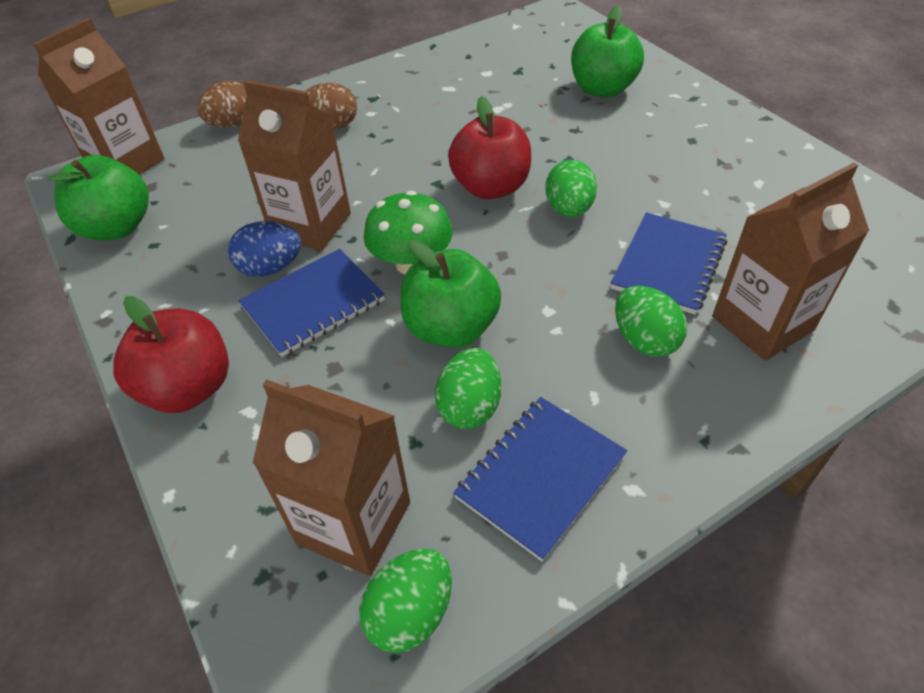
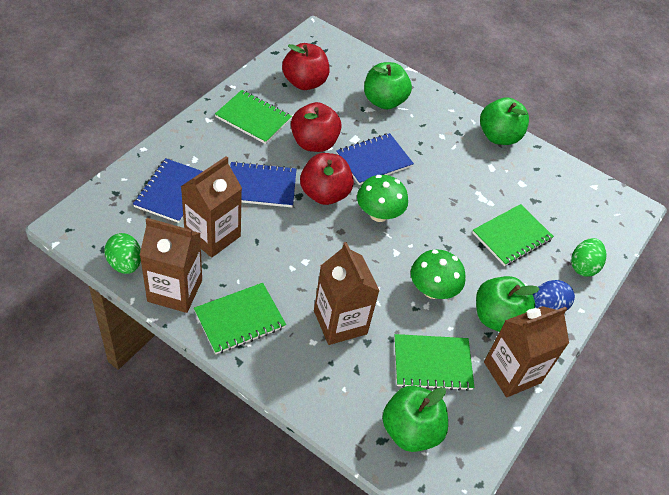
brown egg: [197,81,247,127] [305,83,357,129] = 2 -> none = 0
green apple: [47,155,149,240] [400,240,501,348] [571,5,644,97] = 3 -> [364,62,412,109] [382,386,448,452] [476,276,539,332] [480,97,529,145] = 4
green egg: [359,549,452,653] [435,348,501,429] [545,160,597,217] [615,286,687,357] = 4 -> [104,233,141,274] [571,238,607,277] = 2
green mushroom: [364,191,453,274] = 1 -> [357,175,408,222] [411,249,466,299] = 2
green notebook: none = 0 -> [194,283,286,354] [215,90,292,144] [394,334,475,391] [472,204,554,266] = 4
red apple: [113,296,229,413] [448,96,531,199] = 2 -> [282,43,329,90] [291,102,342,152] [300,153,354,205] = 3

